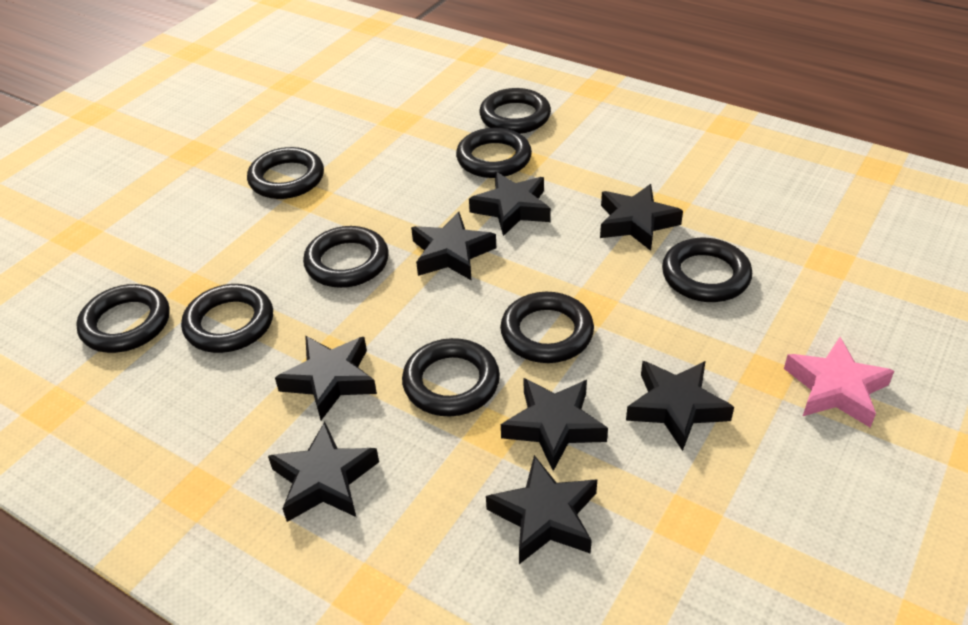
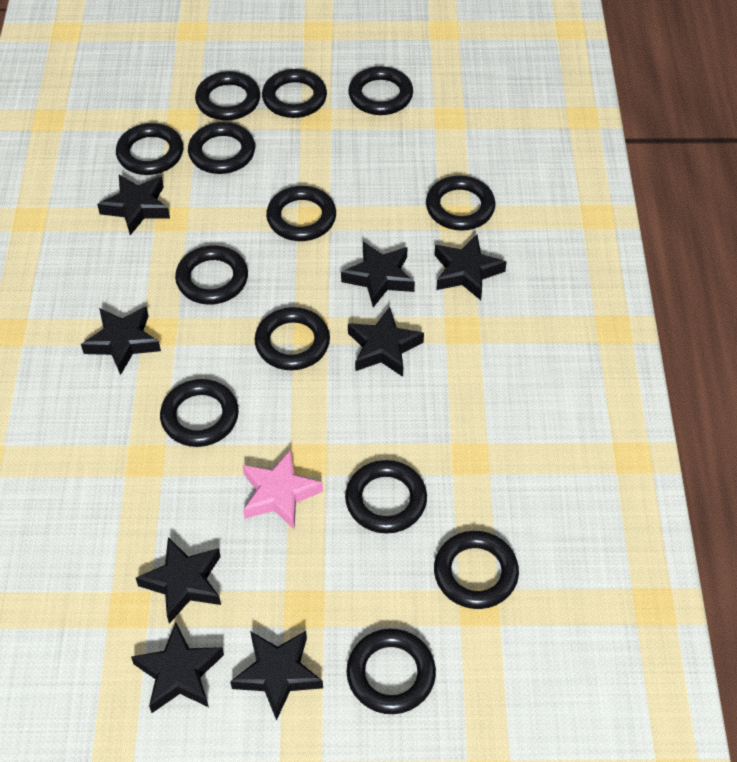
black ring: [76,284,170,353] [181,284,273,353] [247,147,324,199] [303,226,389,288] [402,338,500,416] [456,128,532,178] [480,88,551,134] [500,292,594,363] [662,238,752,302] = 9 -> [116,123,183,175] [160,379,239,447] [175,245,248,305] [188,122,255,174] [195,71,260,120] [254,307,330,370] [262,69,327,118] [266,186,336,241] [345,460,427,533] [346,629,436,714] [348,66,413,115] [426,176,496,231] [434,531,519,609] = 13

